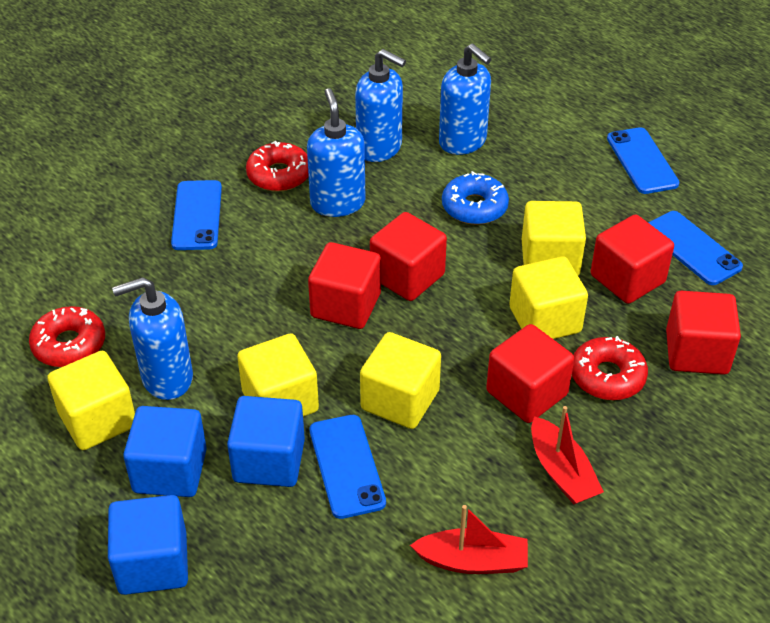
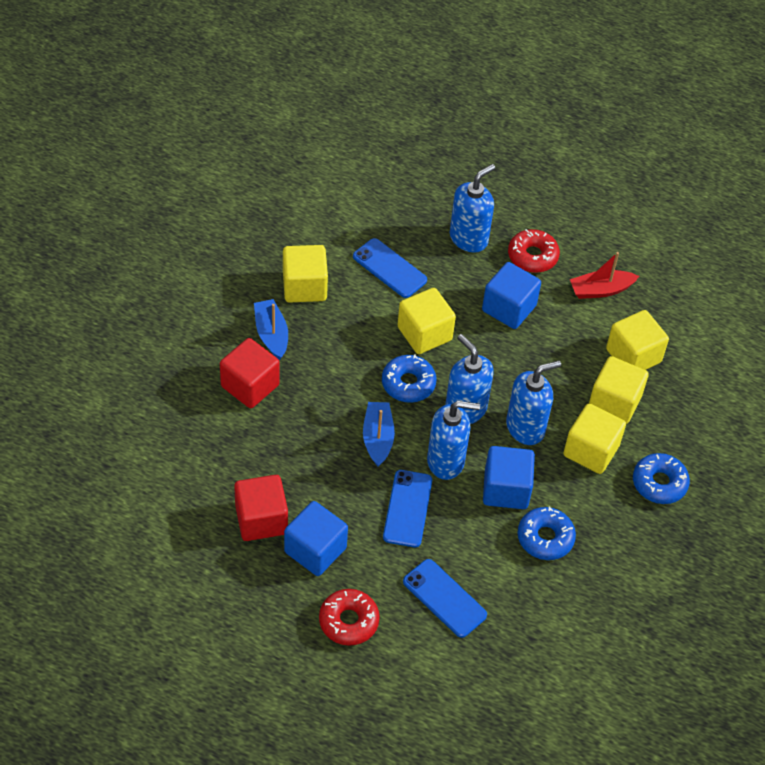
blue boat: none = 0 -> [254,299,288,360] [363,402,395,467] = 2
blue donut: [442,171,509,225] = 1 -> [382,354,436,403] [518,507,576,560] [633,453,690,504] = 3
blue phone: [171,180,222,250] [309,415,386,519] [607,127,679,194] [648,211,743,285] = 4 -> [353,238,427,298] [383,470,432,547] [403,559,487,638] = 3
red boat: [410,505,528,574] [531,406,604,504] = 2 -> [570,252,639,299] = 1
red cube: [308,242,381,329] [370,212,447,301] [486,324,574,423] [591,215,674,304] [666,291,741,375] = 5 -> [220,338,280,408] [234,475,288,541] = 2
red donut: [29,306,105,367] [246,141,309,192] [572,336,648,400] = 3 -> [319,589,380,646] [508,229,560,273] = 2

